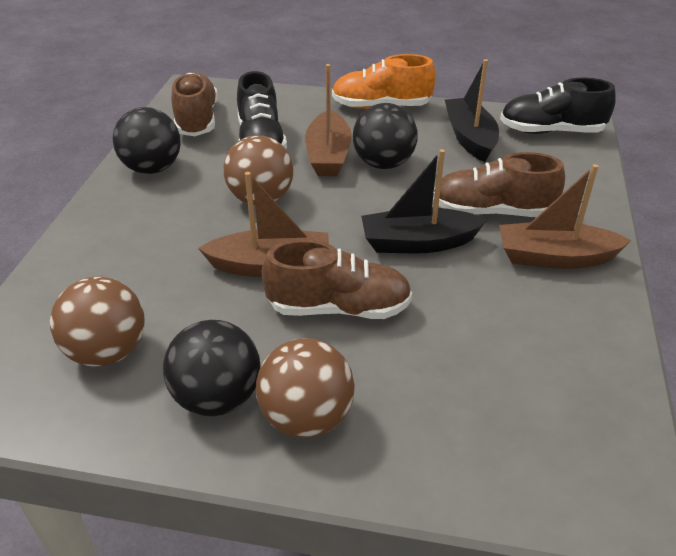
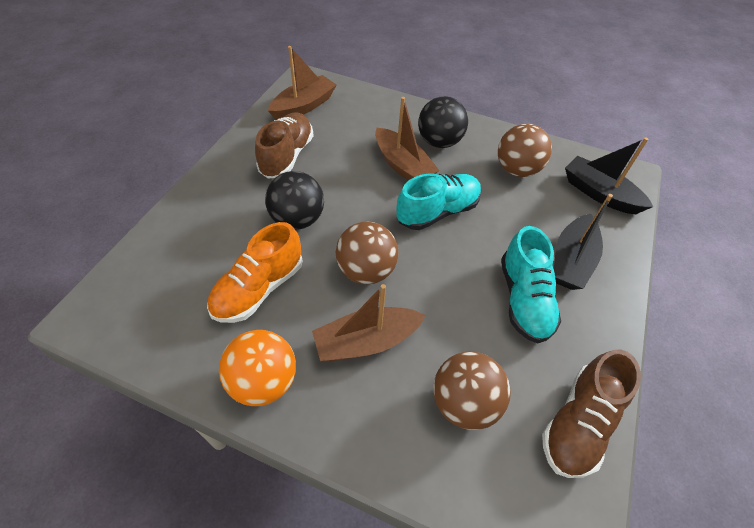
black ball: [113,107,181,174] [163,320,260,416] [353,103,418,169] = 3 -> [265,171,324,230] [418,96,468,148] = 2
black shoe: [237,71,287,149] [500,78,616,134] = 2 -> none = 0
brown shoe: [171,73,218,136] [262,240,412,319] [433,152,565,217] = 3 -> [255,112,314,179] [542,350,641,478] = 2
orange ball: none = 0 -> [219,330,296,406] = 1
turquoise shoe: none = 0 -> [396,173,482,230] [501,226,561,343] = 2

